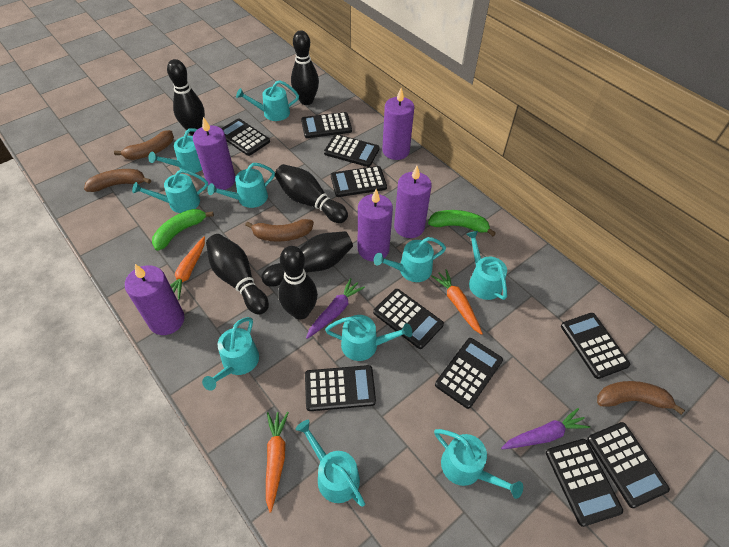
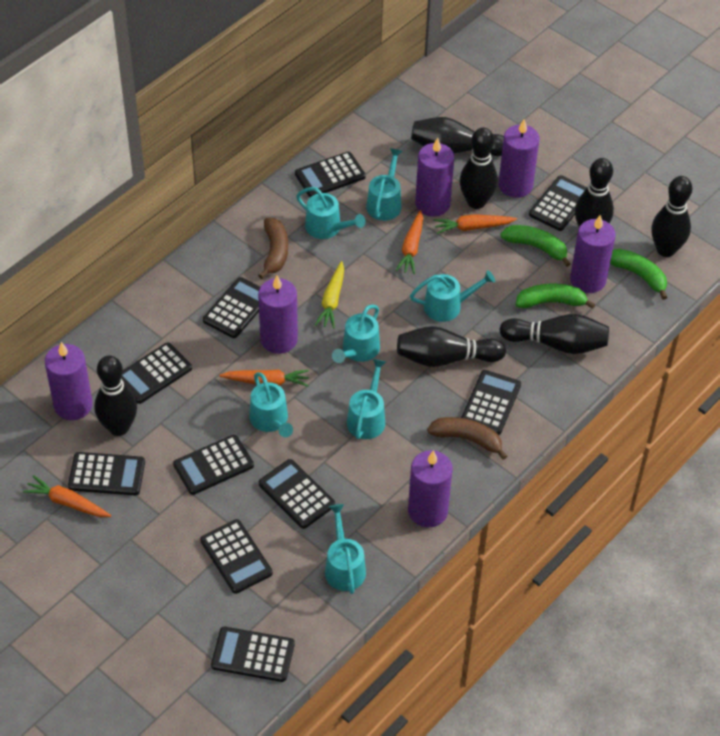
black bowling pin: [167,59,205,135] [206,234,269,315] [261,231,353,287] [275,164,348,223] [278,246,318,319] [291,31,319,105] = 6 -> [94,355,137,436] [397,326,506,367] [411,117,504,156] [460,127,498,209] [500,314,609,354] [575,158,614,227] [651,176,692,257] = 7
brown banana: [84,169,151,192] [114,130,174,160] [245,219,314,242] [597,381,685,415] = 4 -> [258,218,288,279] [427,417,507,460] = 2
green banana: [152,209,214,251] [428,210,496,236] = 2 -> [500,225,571,267] [515,284,595,309] [610,249,667,300] = 3
orange carrot: [170,237,205,300] [266,412,289,512] [431,269,483,335] = 3 -> [23,475,111,517] [220,370,309,387] [395,210,423,274] [433,214,517,234] = 4
purple candle: [125,264,184,335] [193,117,235,190] [358,189,393,261] [382,88,414,160] [394,166,432,238] = 5 -> [45,342,93,420] [258,275,298,354] [408,450,453,527] [415,138,454,216] [498,119,540,198] [570,215,616,293] = 6
purple carrot: [306,278,365,339] [501,408,590,449] = 2 -> none = 0
turquoise watering can: [132,169,208,213] [148,128,202,173] [202,317,259,391] [207,163,275,208] [236,80,299,121] [296,420,365,507] [325,315,412,361] [374,237,446,282] [434,429,523,499] [466,231,507,300] = 10 -> [249,372,293,437] [296,187,365,239] [325,504,366,594] [332,305,380,363] [347,359,386,439] [366,148,402,221] [410,270,495,322] = 7
yellow carrot: none = 0 -> [315,261,344,329] = 1

